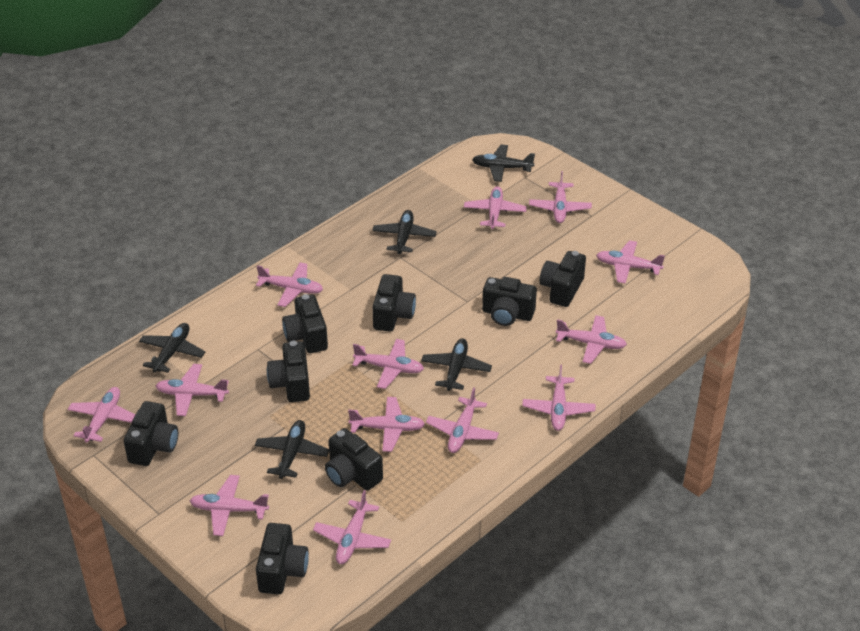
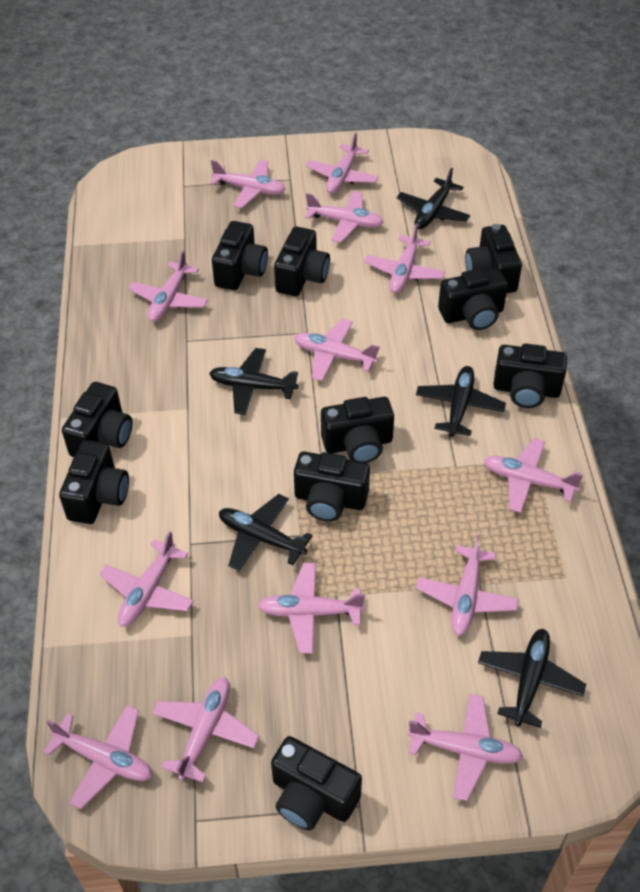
black camera: [124,401,178,466] [256,523,309,595] [267,341,310,402] [282,294,328,353] [325,428,383,491] [372,274,416,332] [482,277,537,326] [540,251,586,307] = 8 -> [59,440,129,524] [62,382,132,457] [212,221,268,290] [271,736,362,830] [274,226,330,296] [294,452,370,521] [321,397,394,463] [438,268,508,330] [465,224,522,293] [493,344,567,408] = 10

